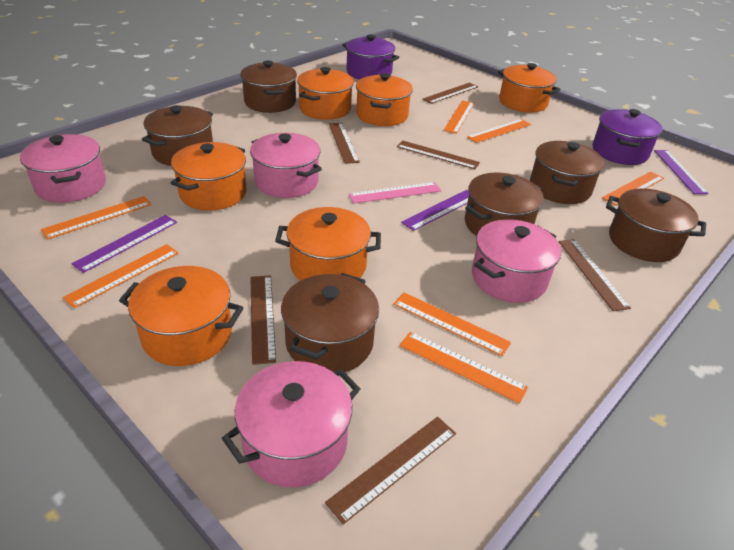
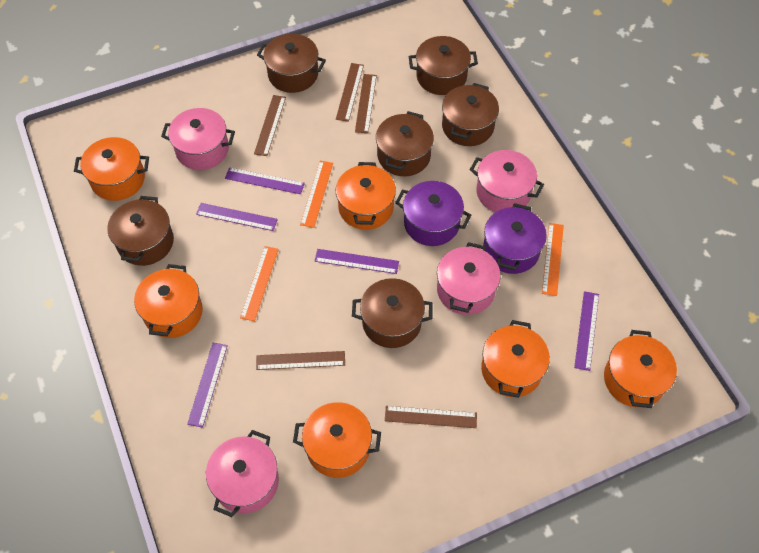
brown ruler: [250,275,276,365] [325,417,456,524] [329,123,360,164] [397,141,480,169] [422,83,478,104] [558,239,631,311] = 6 -> [254,95,286,156] [256,351,345,370] [336,63,364,122] [355,74,377,133] [385,406,477,428] = 5
orange ruler: [41,196,151,240] [63,244,179,308] [393,292,511,356] [399,332,528,404] [444,100,474,134] [467,119,531,143] [602,171,664,206] = 7 -> [240,246,279,321] [300,161,333,228] [542,223,564,296] = 3
pink ruler: [349,182,441,203] = 1 -> none = 0
purple ruler: [72,215,177,273] [401,190,469,231] [654,150,709,194] = 3 -> [187,343,228,428] [196,203,278,231] [225,167,305,194] [315,249,399,274] [574,291,599,371] = 5

